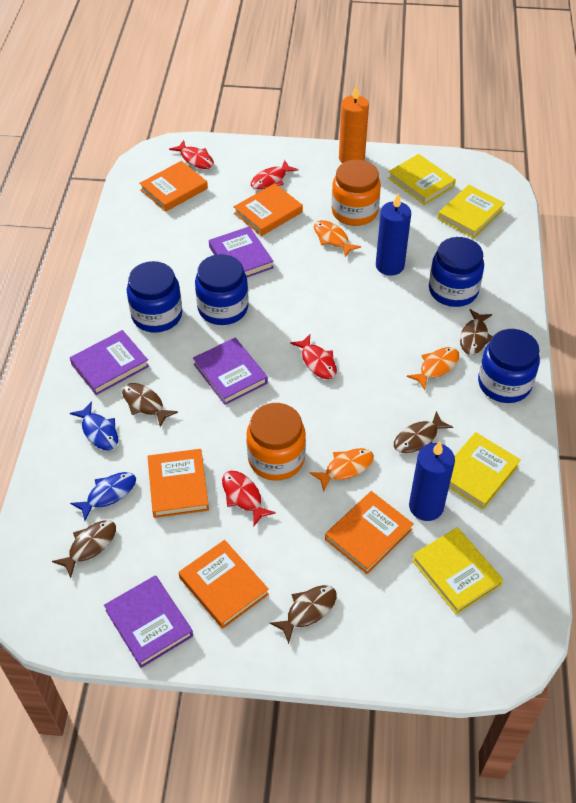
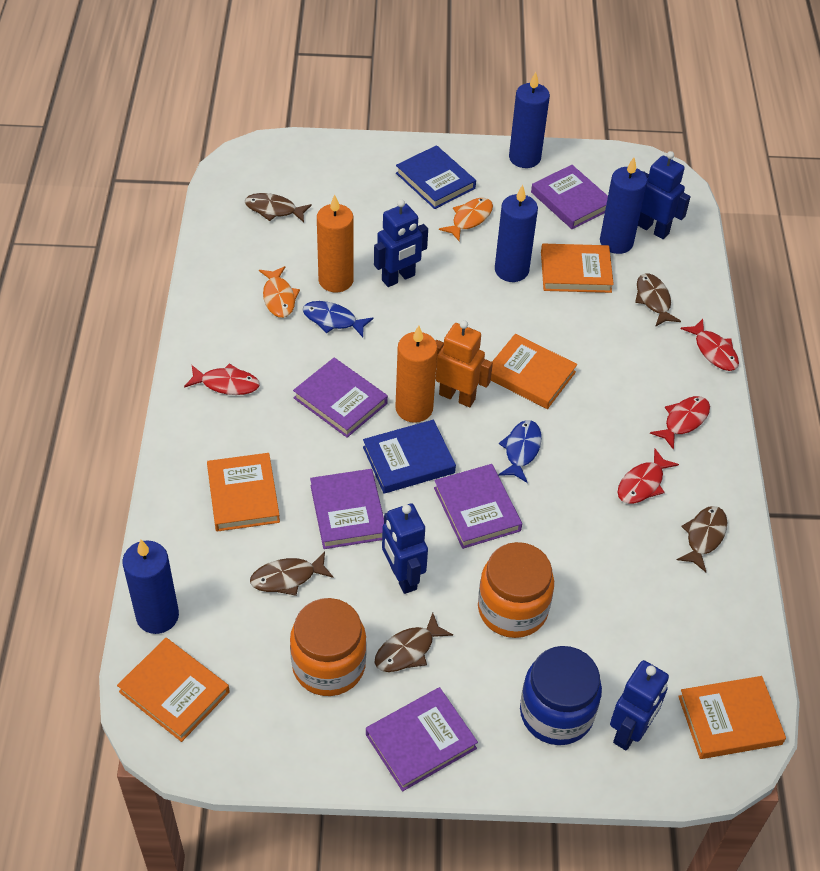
blue book: none = 0 -> [363,420,456,494] [396,145,476,209] = 2
blue candle: [376,193,411,276] [409,441,455,521] = 2 -> [123,540,179,634] [495,185,538,282] [509,72,550,168] [600,158,647,254] = 4
blue jar: [127,261,182,332] [195,254,248,325] [429,237,484,307] [478,329,540,403] = 4 -> [520,646,602,745] = 1
blue robot: none = 0 -> [374,199,428,287] [382,503,428,594] [610,660,669,751] [638,151,691,239] = 4
orange candle: [339,85,369,163] = 1 -> [317,195,354,292] [395,326,438,423] = 2
orange fish: [310,448,374,491] [314,220,361,257] [407,347,459,390] = 3 -> [259,266,300,318] [439,198,493,241] = 2
orange robot: none = 0 -> [435,320,493,407] = 1
purple book: [70,330,149,395] [104,575,193,668] [193,338,268,405] [209,226,274,277] = 4 -> [293,358,388,438] [310,469,384,549] [366,687,478,791] [434,464,522,549] [531,165,608,229] = 5
yellow book: [388,154,456,205] [412,527,503,614] [438,185,505,238] [449,432,521,509] = 4 -> none = 0

